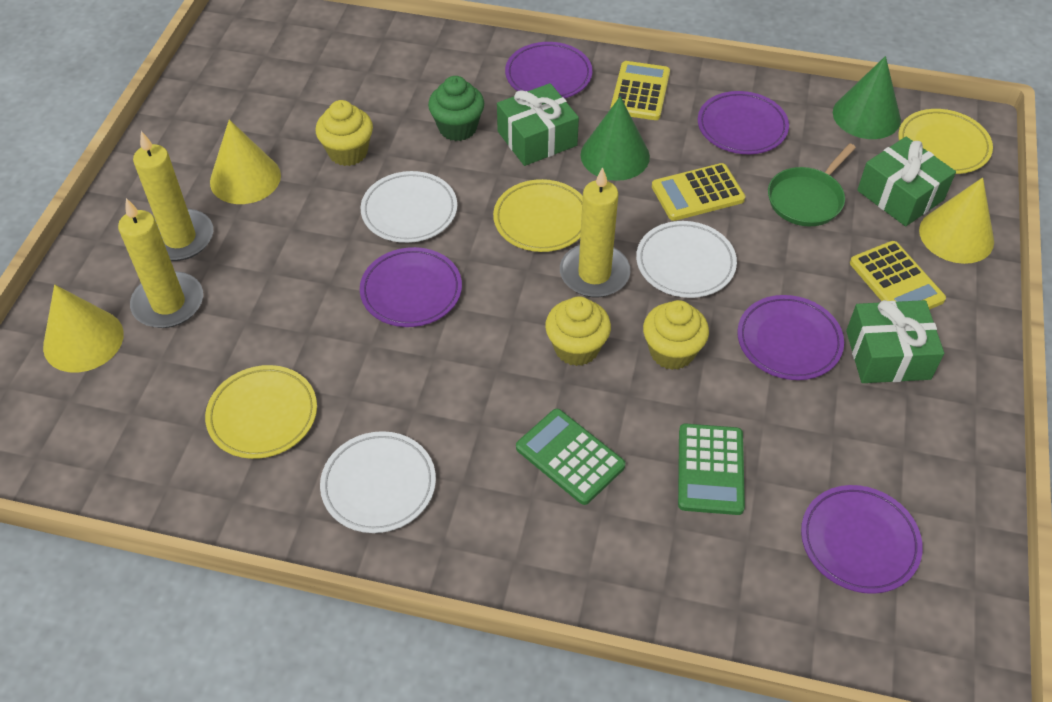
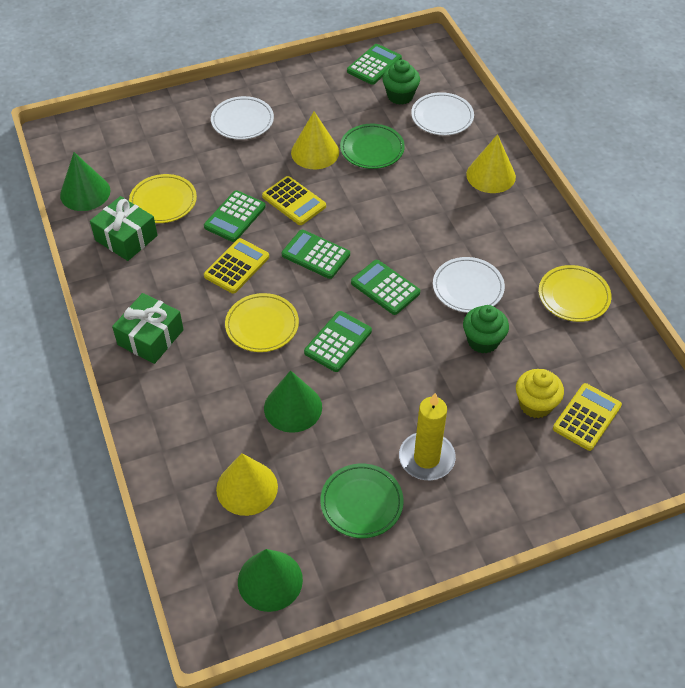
green calculator: [516,409,625,505] [678,423,745,515] = 2 -> [204,190,266,242] [282,230,350,279] [304,311,372,372] [347,44,402,85] [351,260,420,315] = 5
green cone: [580,96,650,181] [833,56,901,139] = 2 -> [60,152,110,211] [238,549,303,612] [264,370,322,433] = 3
green cupcake: [428,76,484,141] = 1 -> [382,60,420,105] [463,305,509,354] = 2
green gift: [497,83,579,166] [846,300,944,383] [857,137,956,226] = 3 -> [90,196,158,261] [112,293,184,364] = 2
green pan: [768,143,856,226] = 1 -> none = 0
green plate: none = 0 -> [320,464,404,538] [340,124,405,169] = 2
purple plate: [360,247,462,327] [505,42,592,98] [698,91,789,154] [737,295,844,380] [801,485,923,594] = 5 -> none = 0
yellow candle: [118,198,203,328] [133,131,213,261] [560,167,630,297] = 3 -> [399,393,456,480] = 1
yellow cupcake: [315,100,373,166] [545,296,611,366] [643,300,709,370] = 3 -> [516,369,564,418] = 1

